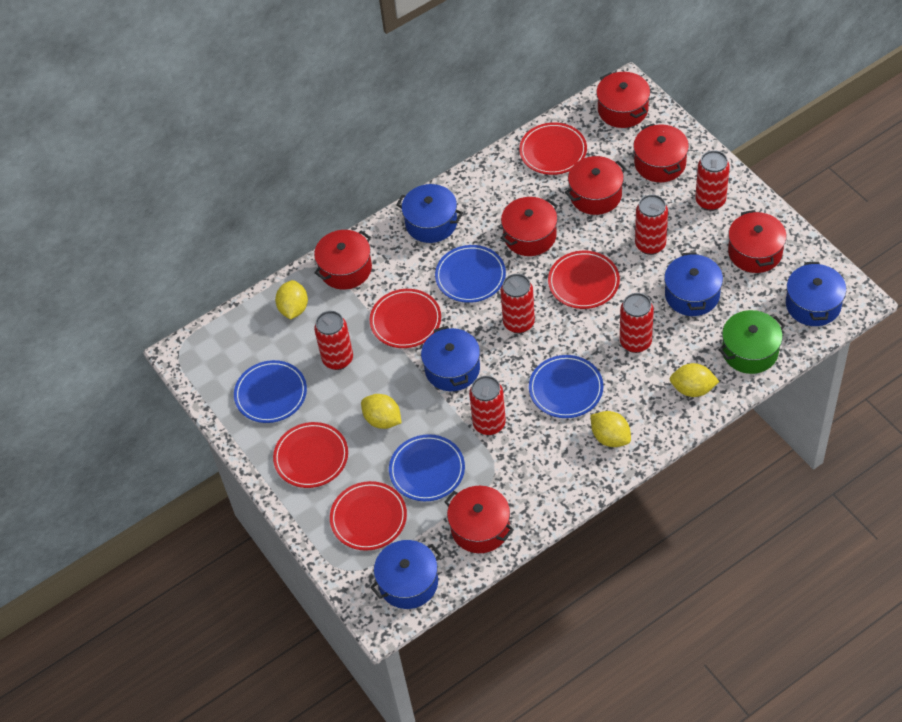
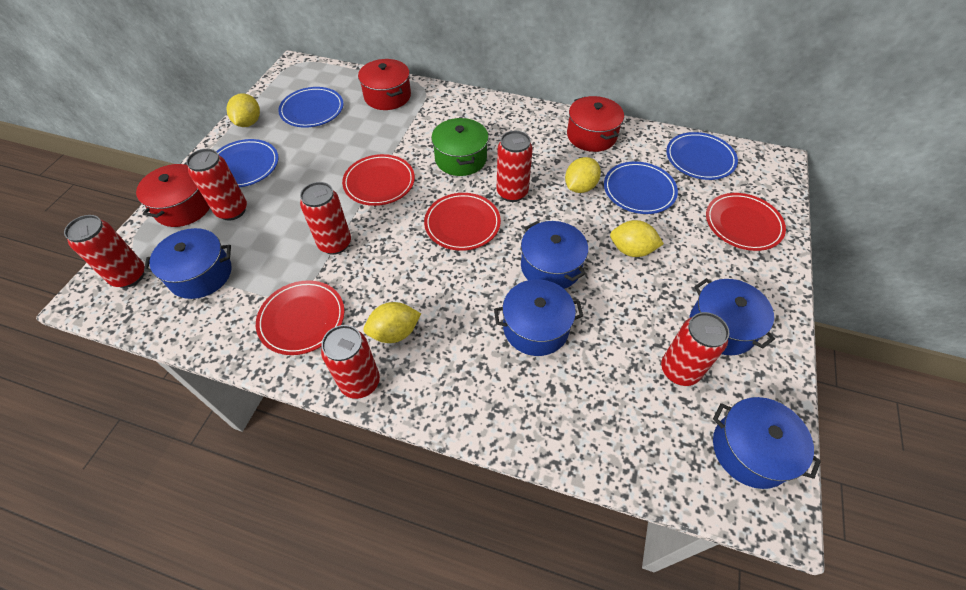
red plate: [273,422,348,488] [330,481,407,551] [370,289,441,348] [519,122,587,175] [548,251,620,309] = 5 -> [256,280,344,355] [342,154,415,206] [424,193,501,251] [706,193,786,251] = 4
red pot: [314,230,372,289] [445,486,514,553] [501,197,558,256] [565,156,626,215] [596,72,650,128] [633,123,689,182] [728,210,787,273] = 7 -> [136,163,210,227] [358,59,411,110] [567,96,624,152] = 3

